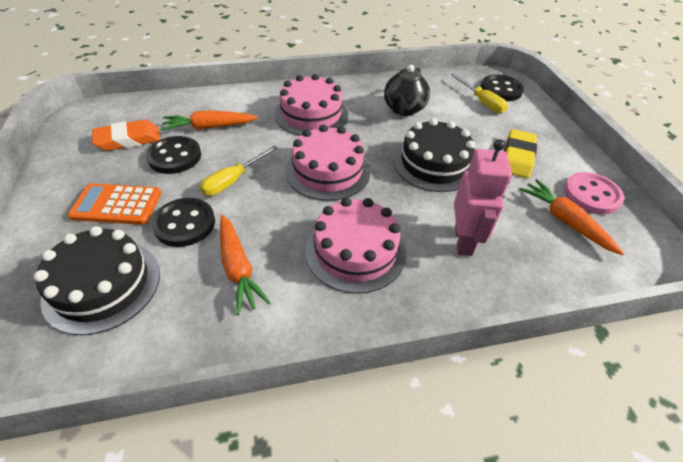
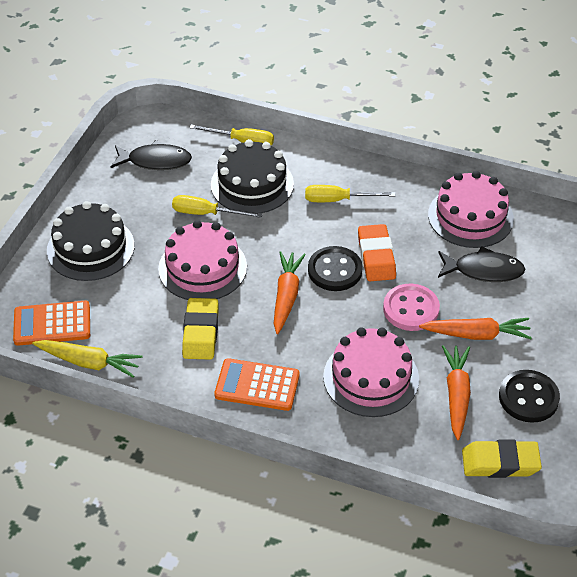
black button: [146,136,201,174] [152,198,215,247] [480,75,524,101] = 3 -> [308,246,363,291] [499,370,560,423] = 2
black fish: none = 0 -> [111,140,192,170] [438,246,525,282] = 2
black teapot: [384,65,430,116] = 1 -> none = 0
orange calculator: [68,183,161,225] = 1 -> [13,301,90,346] [214,358,300,411] = 2
pink robot: [454,139,512,256] = 1 -> none = 0
yellow carrot: none = 0 -> [32,340,143,378] = 1
yellow eraser: [504,129,537,178] = 1 -> [182,298,219,360] [462,440,542,478] = 2
yellow screwdriver: [199,145,278,196] [451,74,508,113] = 2 -> [172,195,263,218] [190,125,274,145] [305,185,396,202] = 3

